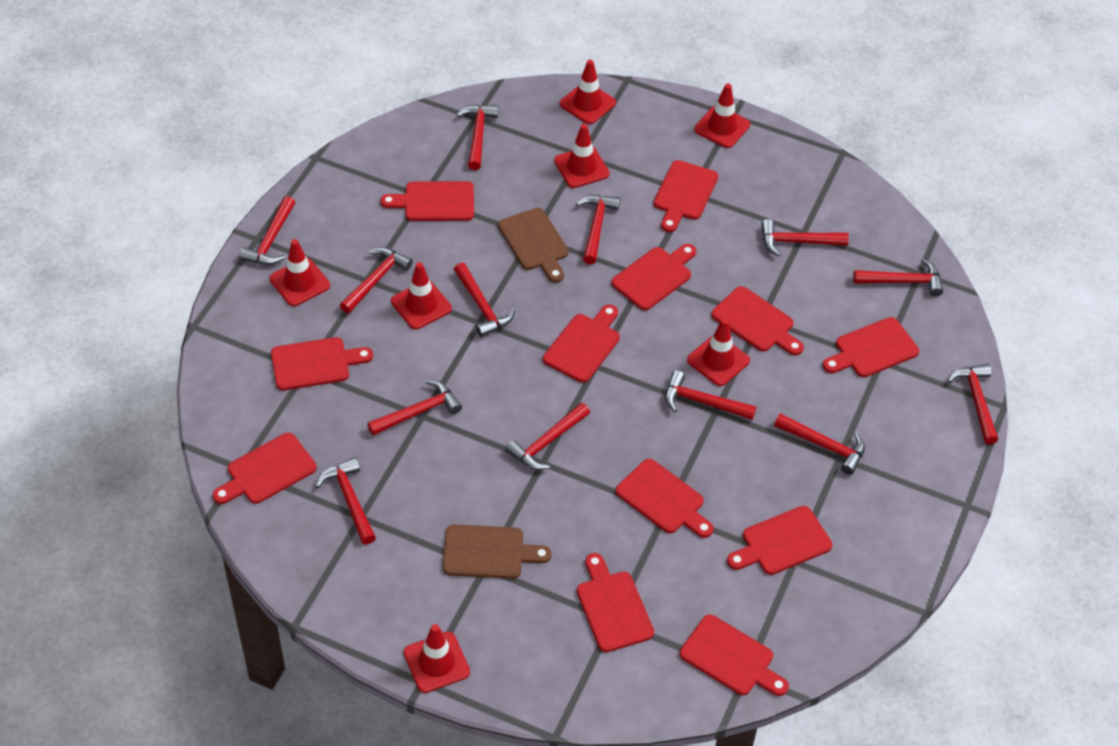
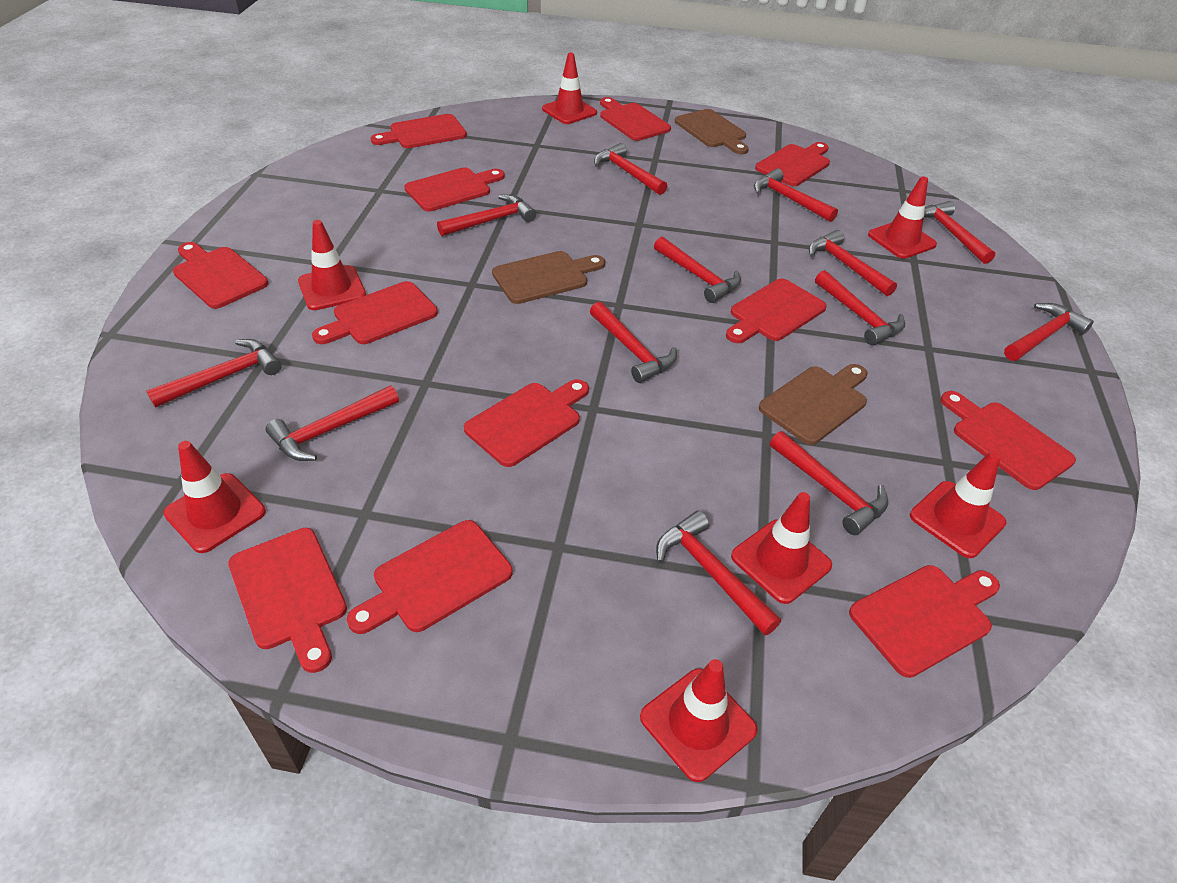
brown cutting board: [443,524,552,579] [498,208,569,283] = 2 -> [492,251,605,304] [675,109,749,154] [759,364,867,445] = 3

